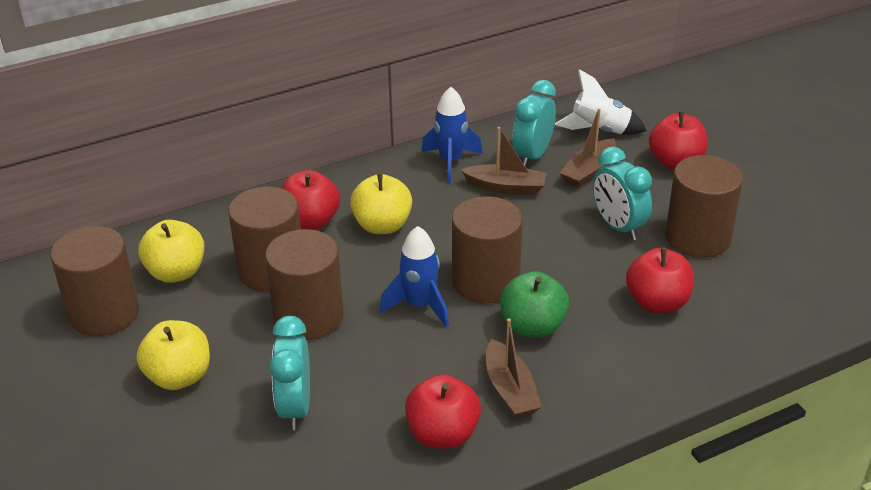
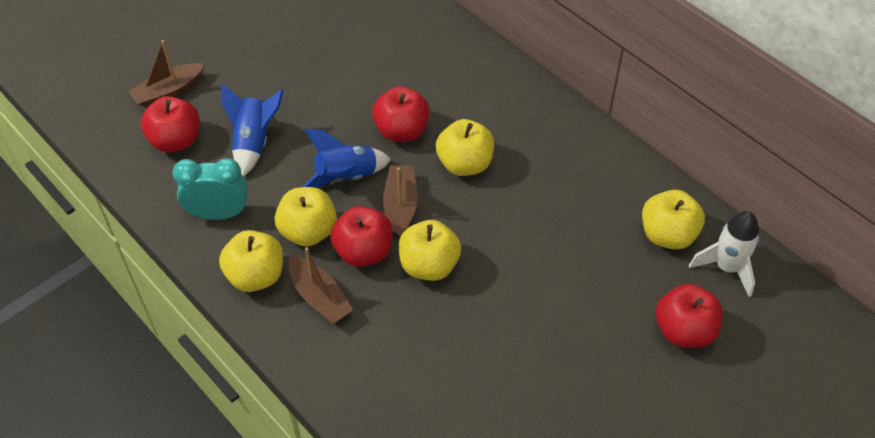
brown cylinder: [50,226,139,336] [229,187,301,292] [265,229,344,340] [452,196,523,304] [665,155,743,258] = 5 -> none = 0
green apple: [500,271,569,338] = 1 -> none = 0
turquoise clock: [270,316,310,430] [512,80,556,167] [593,147,652,240] = 3 -> [172,158,248,220] = 1
yellow apple: [136,320,210,390] [138,220,204,283] [350,173,412,234] = 3 -> [219,230,283,292] [275,187,337,247] [399,220,461,281] [436,119,494,176] [642,190,705,250] = 5

